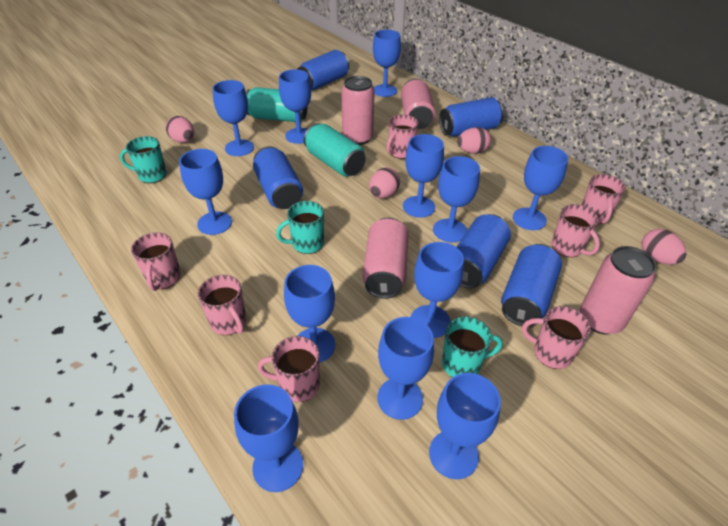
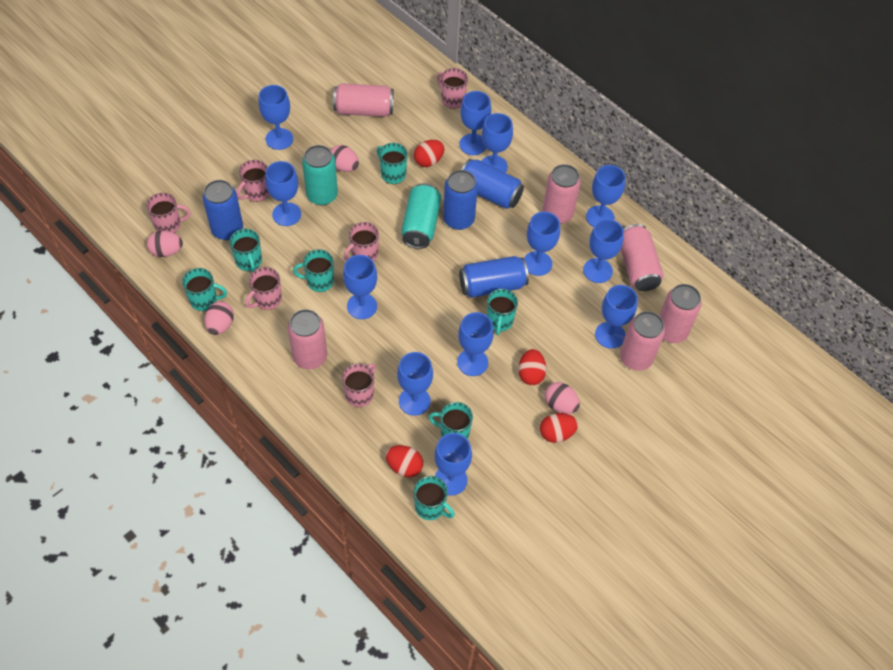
blue can: [253,146,303,209] [298,50,349,90] [439,97,504,137] [457,214,511,289] [501,244,562,327] = 5 -> [203,180,243,240] [443,170,478,230] [459,256,529,298] [461,159,524,209] = 4
pink can: [341,76,375,145] [363,218,409,299] [401,79,435,129] [580,246,656,335] = 4 -> [288,309,327,369] [333,83,394,117] [542,164,581,224] [620,311,665,371] [621,224,663,291] [659,284,702,343] = 6
pink mug: [131,233,181,291] [198,275,246,335] [258,336,320,402] [387,114,418,159] [522,306,591,369] [551,204,600,257] [582,174,626,224] = 7 -> [146,193,191,233] [237,160,269,202] [245,267,282,310] [342,363,376,407] [344,222,379,262] [437,68,468,109] = 6
red egg: none = 0 -> [385,445,423,477] [414,140,445,167] [518,349,547,385] [540,413,578,443] = 4
turquoise mug: [120,136,167,183] [276,201,324,254] [442,316,503,377] = 3 -> [182,268,227,311] [229,229,262,272] [293,249,334,292] [377,143,408,184] [414,476,455,520] [428,402,473,439] [487,289,518,335] = 7

